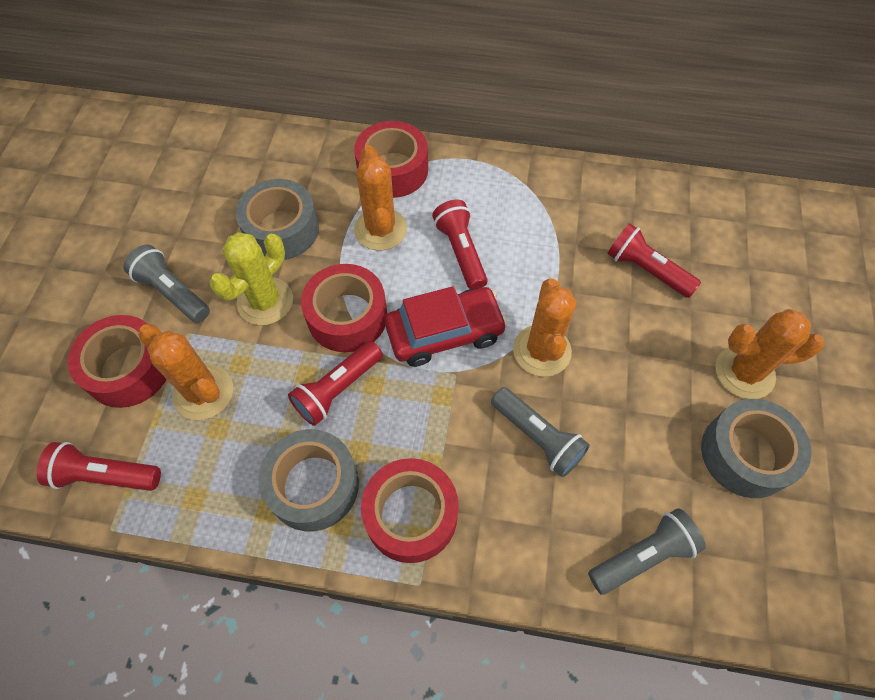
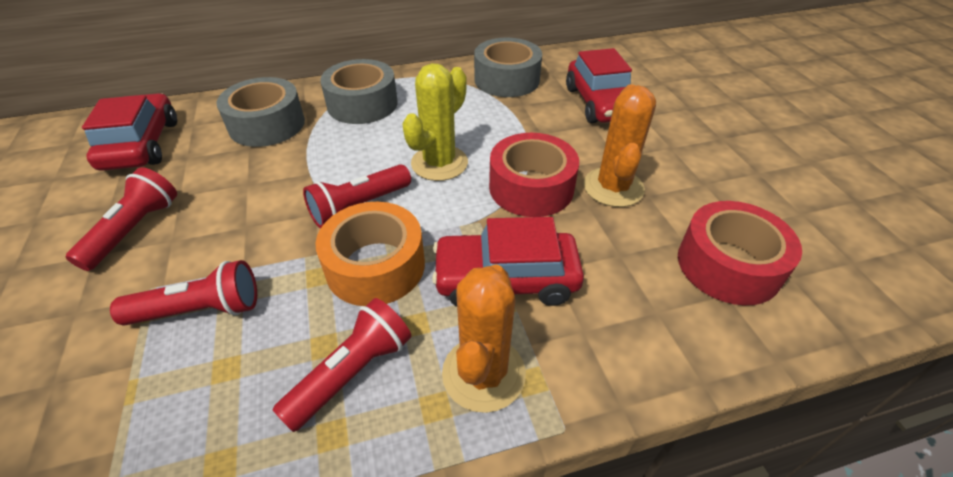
grey flashlight: [123,244,210,323] [491,387,590,477] [588,508,706,595] = 3 -> none = 0
orange cactus: [138,324,233,420] [354,145,407,251] [513,278,577,377] [715,309,824,399] = 4 -> [442,264,526,413] [584,84,656,207] = 2
orange tape: none = 0 -> [316,202,425,306] = 1
red car: [385,286,508,367] = 1 -> [82,93,177,171] [432,217,584,307] [566,48,632,123] = 3
red tape: [68,315,166,408] [301,264,387,352] [354,121,428,198] [361,458,459,563] = 4 -> [489,133,579,217] [678,201,802,305] = 2

